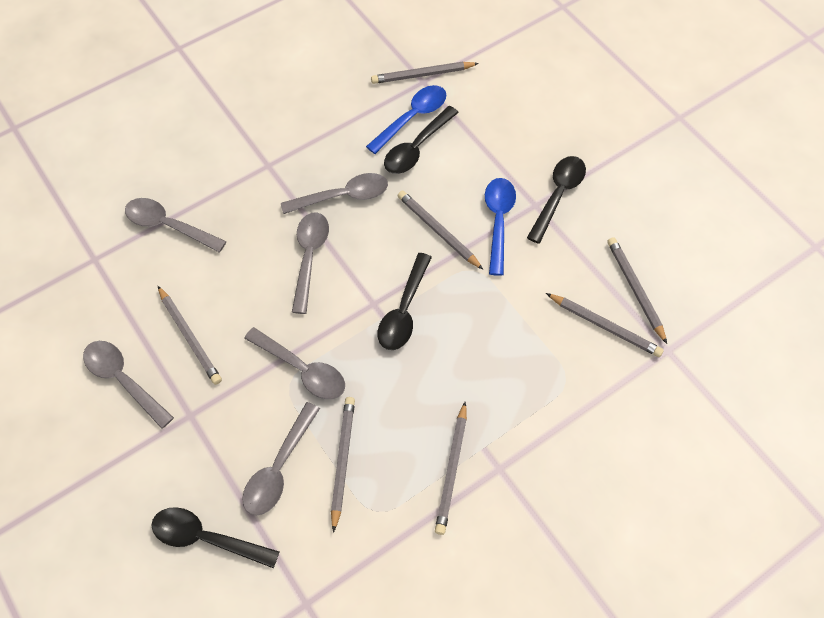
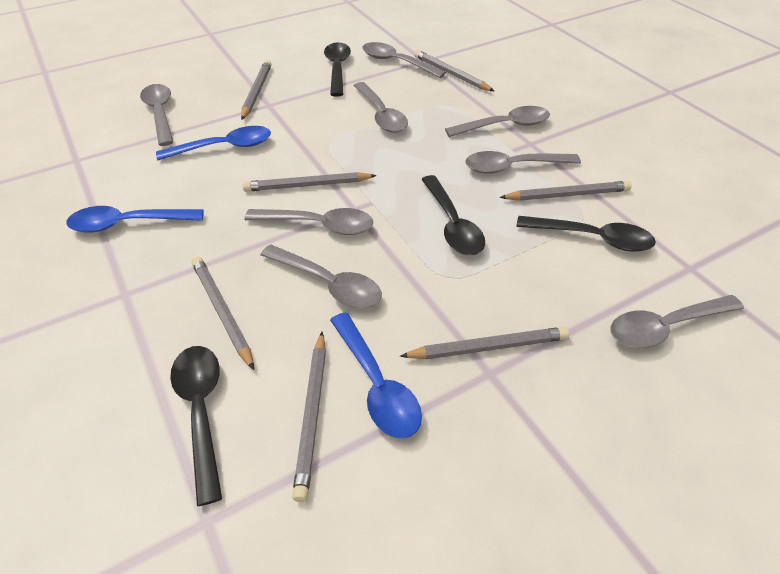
blue spoon: [366,85,446,154] [485,178,516,276] = 2 -> [66,206,204,233] [156,126,271,160] [330,312,422,439] = 3
grey spoon: [83,341,174,429] [125,198,227,253] [242,402,320,516] [244,327,345,399] [281,173,388,214] [292,212,329,314] = 6 -> [140,84,173,146] [244,208,373,235] [260,244,382,308] [353,82,408,133] [363,42,446,78] [445,106,550,137] [466,151,581,174] [611,295,744,348] = 8

